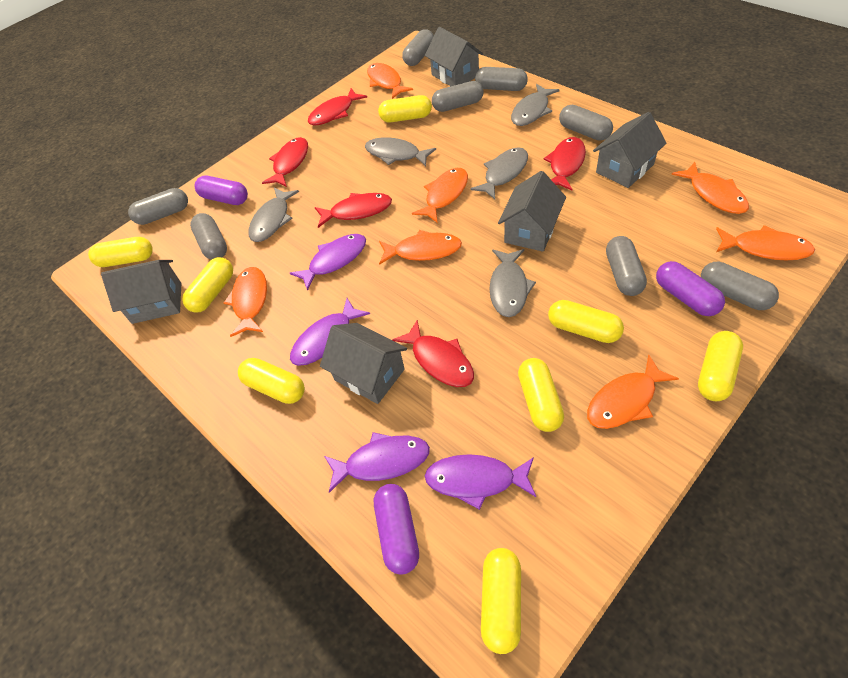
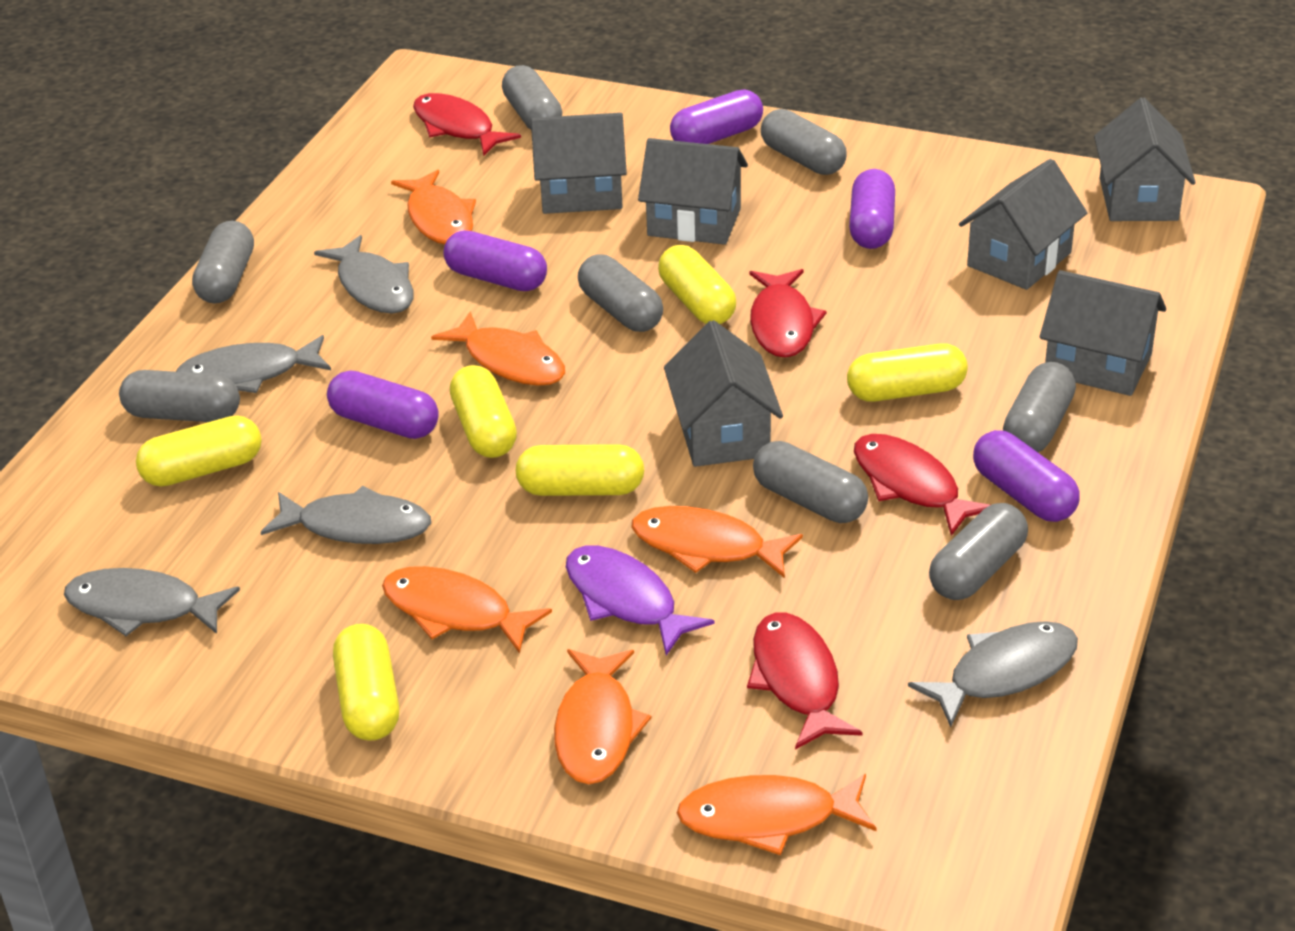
grey house: [101,260,181,324] [320,323,407,404] [425,27,483,86] [498,171,566,252] [593,112,666,188] = 5 -> [531,113,627,214] [638,138,748,245] [664,320,783,467] [959,159,1087,290] [1040,270,1166,396] [1094,98,1196,221] = 6
orange fish: [224,267,267,337] [367,63,413,99] [379,230,462,265] [412,168,468,223] [587,355,679,429] [671,162,749,214] [716,225,815,261] = 7 -> [382,566,552,654] [391,170,476,244] [431,311,565,386] [554,649,651,784] [631,506,803,578] [677,774,877,855] = 6
purple capsule: [195,175,248,205] [374,484,419,575] [656,261,725,316] = 3 -> [327,370,439,439] [443,230,547,291] [670,89,763,144] [849,169,895,249] [973,430,1080,522] = 5
purple fish: [290,234,366,291] [290,298,370,366] [324,432,430,493] [425,454,536,510] = 4 -> [566,546,714,655] = 1
red fish: [262,137,308,187] [308,88,367,126] [315,193,392,228] [392,320,474,387] [544,137,586,190] = 5 -> [413,93,521,156] [747,612,863,750] [749,269,827,358] [854,434,990,536] = 4
yellow capsule: [88,237,153,267] [182,257,233,313] [238,358,305,404] [378,95,432,123] [481,548,521,654] [518,358,564,432] [548,300,624,343] [698,331,743,401] = 8 -> [136,415,262,487] [333,624,399,741] [450,365,517,458] [516,444,644,496] [658,245,736,324] [847,343,968,402] = 6

